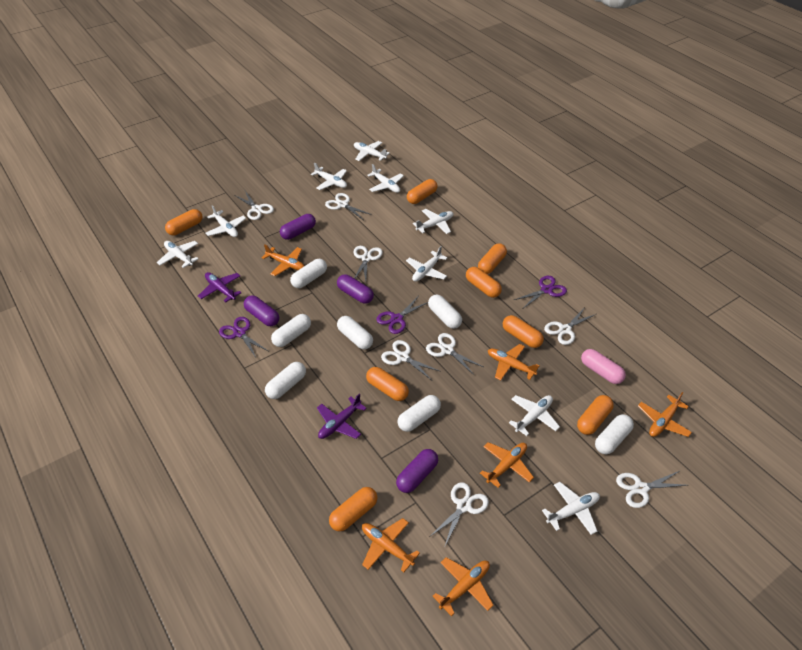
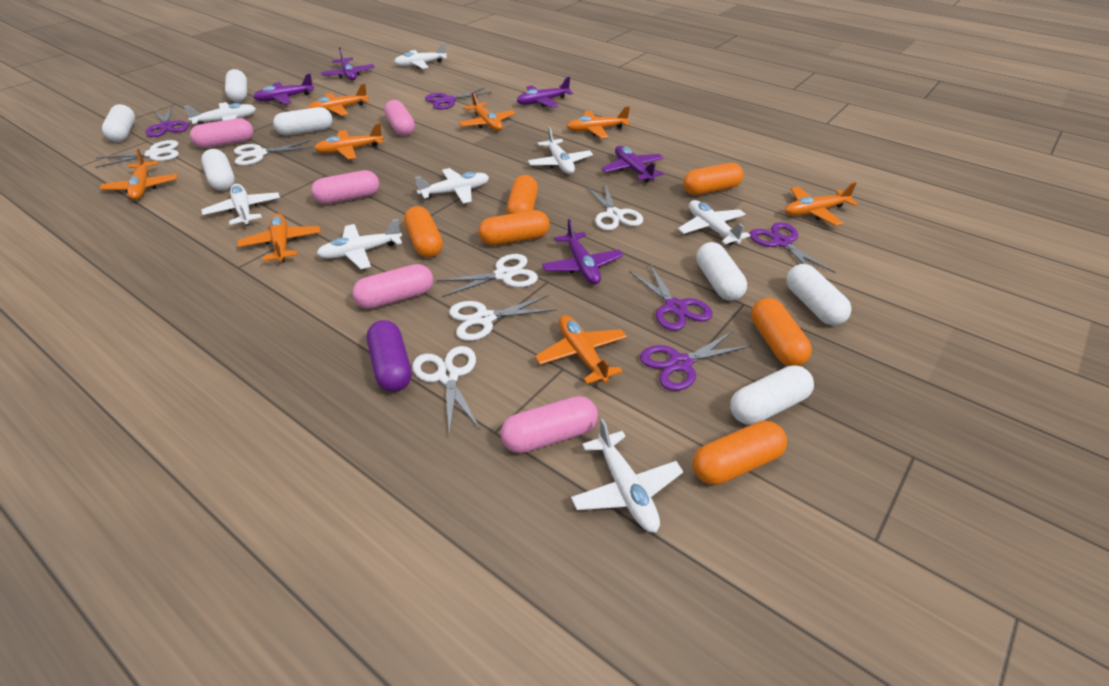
orange capsule: [165,209,203,235] [329,487,377,531] [366,367,409,401] [407,179,437,204] [466,267,502,298] [478,243,507,274] [503,315,544,348] [577,395,614,435] = 8 -> [404,206,443,258] [479,210,550,245] [507,175,538,215] [683,163,744,195] [693,421,787,485] [751,298,812,366] = 6
orange plane: [262,244,304,276] [362,518,420,572] [433,557,494,616] [480,442,534,488] [488,344,540,381] [638,392,692,437] = 6 -> [100,148,178,200] [237,213,321,262] [308,84,369,116] [314,123,383,159] [459,92,516,131] [535,315,627,384] [567,106,630,138] [785,182,858,226] = 8
pink capsule: [581,349,626,384] = 1 -> [190,118,253,148] [311,170,379,204] [352,264,433,309] [384,100,415,136] [501,396,598,453] = 5
purple capsule: [244,295,279,326] [280,214,316,240] [337,274,374,304] [396,449,438,493] = 4 -> [367,320,412,392] = 1
purple plane: [198,272,241,303] [317,394,367,439] = 2 -> [253,74,314,104] [321,47,375,80] [517,77,573,108] [542,219,623,285] [601,146,664,182] = 5
purple scissors: [219,317,268,357] [376,296,428,334] [514,276,567,308] = 3 -> [146,105,189,137] [425,88,492,110] [629,264,712,331] [640,330,751,391] [749,222,835,273] = 5
white plane: [157,241,199,268] [205,205,246,237] [311,163,347,190] [354,141,390,161] [367,164,404,193] [406,246,447,282] [413,209,453,234] [509,395,560,436] [542,482,600,535] = 9 -> [184,102,256,125] [201,184,280,226] [317,219,402,269] [394,43,447,69] [415,168,489,203] [528,127,593,174] [571,419,683,532] [678,200,751,245] = 8
white scissors: [235,191,274,220] [325,193,372,220] [354,246,383,281] [381,340,441,380] [426,333,483,375] [429,482,489,548] [544,307,596,345] [616,471,687,508] = 8 -> [96,140,179,168] [234,140,313,166] [412,346,480,436] [436,254,538,297] [449,295,557,341] [586,183,643,230] = 6

